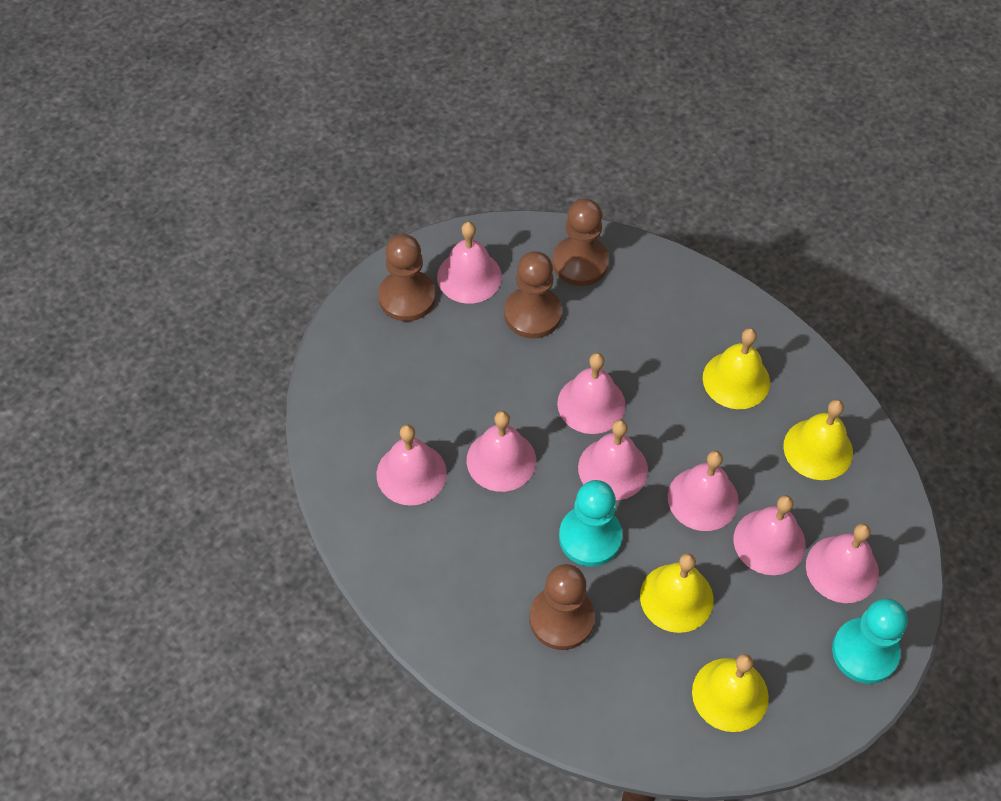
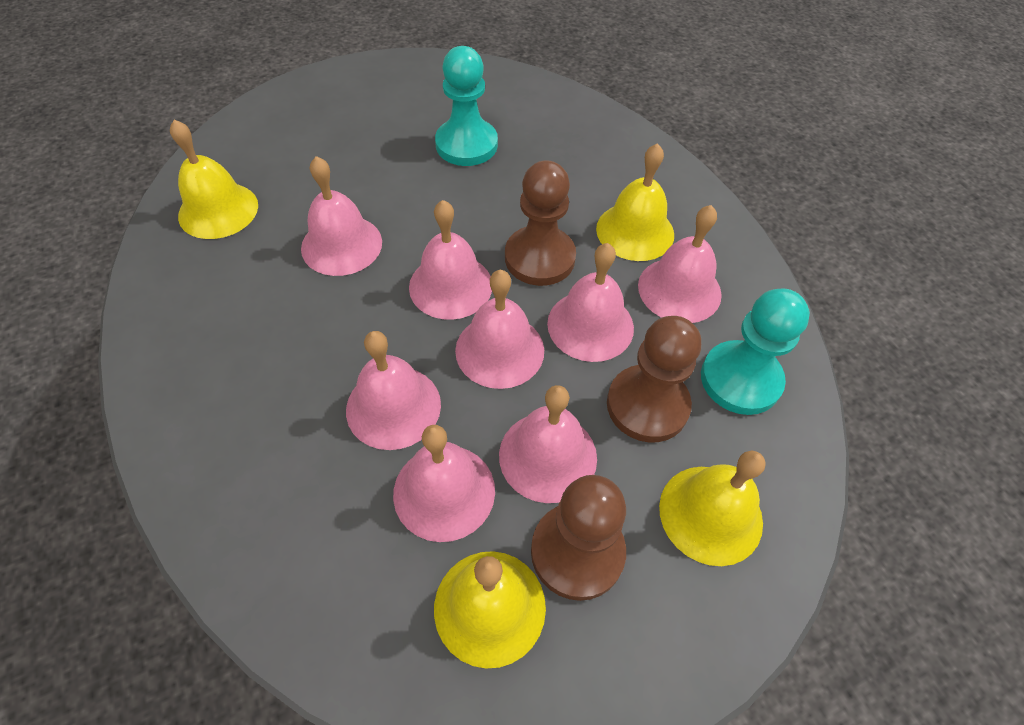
brown pawn: [378,234,436,321] [504,251,562,338] [530,564,595,650] [552,199,609,286] = 4 -> [505,160,576,286] [531,475,626,601] [607,316,701,442] = 3

